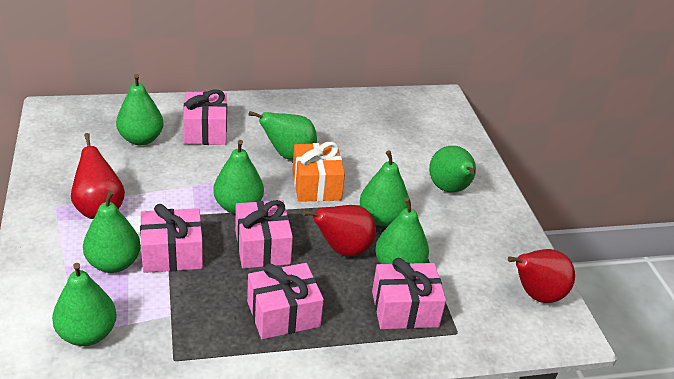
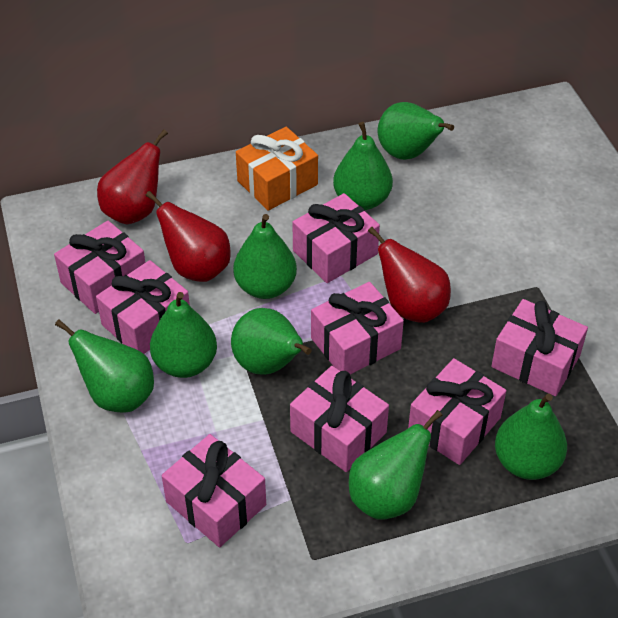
pink gift: [140,204,203,273] [183,89,227,145] [235,200,293,268] [247,263,324,339] [372,258,446,329] = 5 -> [54,221,146,314] [96,260,190,354] [162,434,266,547] [290,366,389,472] [292,193,380,283] [311,282,404,374] [408,358,506,465] [491,299,588,396] = 8

